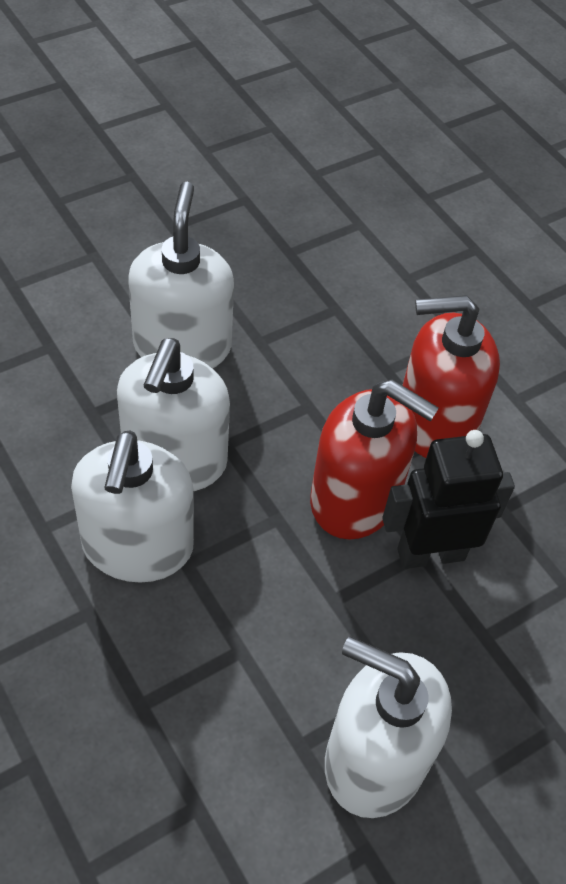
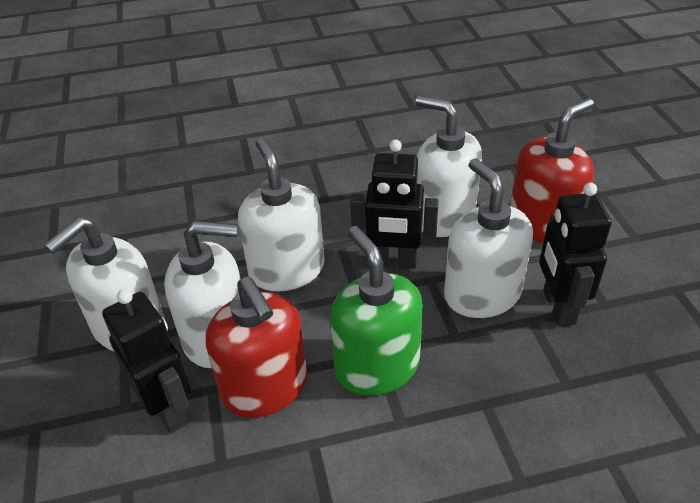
black robot: [382,430,515,569] = 1 -> [102,289,191,433] [350,139,439,269] [539,183,612,326] = 3
green soap dispenser: none = 0 -> [330,226,423,396] = 1
white soap dispenser: [71,431,194,583] [117,338,230,491] [128,182,234,368] [325,636,452,818] = 4 -> [44,217,165,351] [164,221,240,368] [238,137,324,291] [416,96,482,237] [444,158,533,318] = 5

